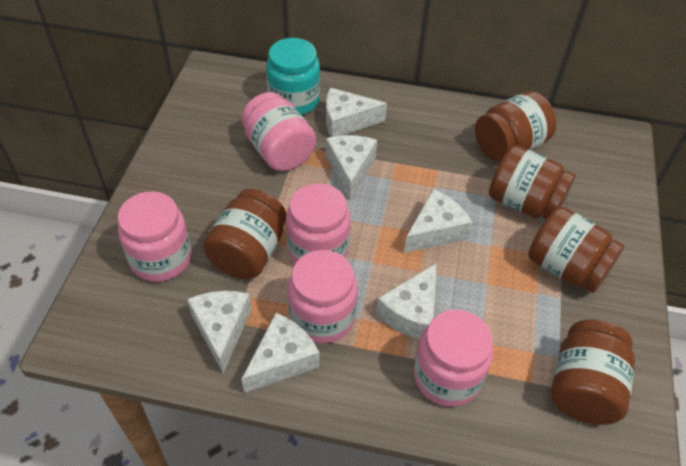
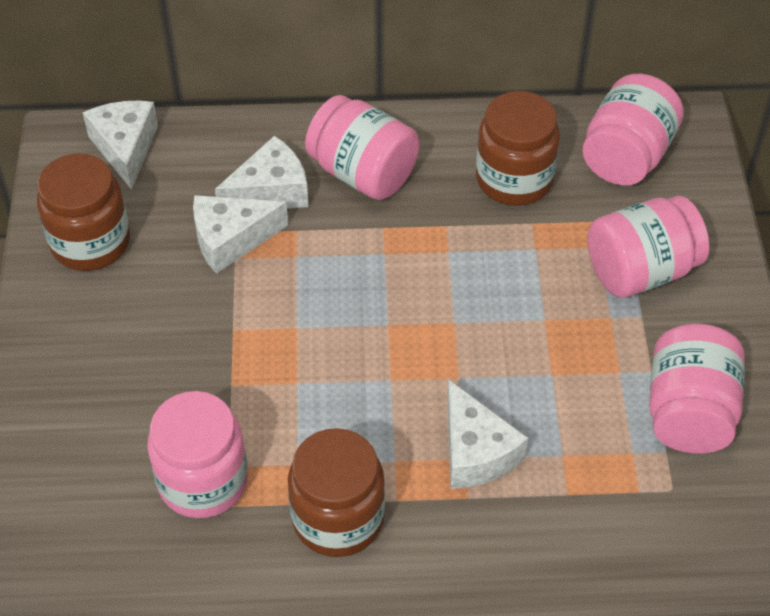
brown jar: [203,189,286,279] [475,91,556,161] [489,145,576,219] [528,207,624,293] [551,319,635,425] = 5 -> [37,153,130,271] [288,428,385,557] [476,91,560,206] = 3
turquoise jar: [266,38,320,115] = 1 -> none = 0
white cheese: [187,291,252,373] [242,313,320,393] [326,88,387,137] [326,135,377,200] [376,263,437,340] [404,189,473,253] = 6 -> [83,101,158,190] [193,195,288,274] [215,136,309,208] [447,379,528,489] = 4

